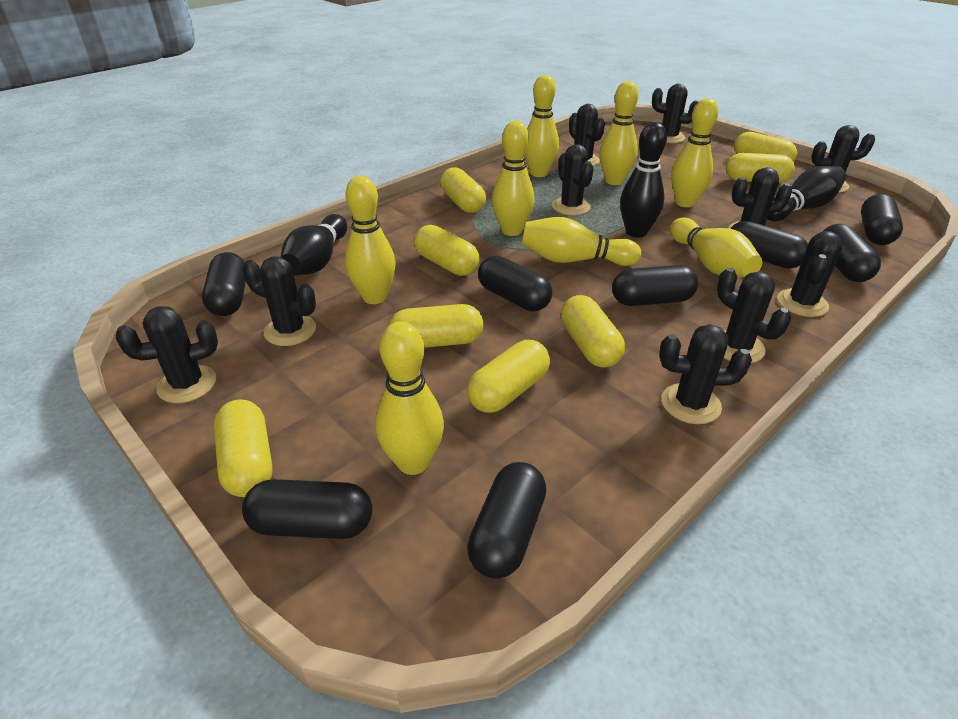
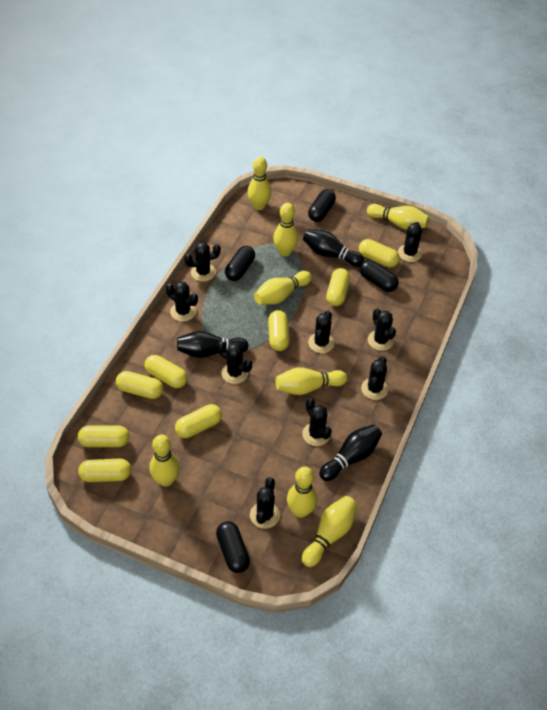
black cactus: [116,307,218,403] [243,257,316,346] [552,144,594,215] [569,104,605,166] [652,84,699,143] [659,324,752,424] [717,268,791,363] [728,167,792,228] [777,231,843,317] [812,125,875,193] = 10 -> [166,281,198,322] [184,242,221,282] [217,341,252,384] [250,477,280,529] [302,398,332,446] [308,311,335,353] [361,356,388,400] [368,308,396,351] [398,222,422,262] = 9
black capsule: [202,252,246,316] [242,479,372,539] [467,462,546,579] [478,256,552,311] [612,265,698,306] [730,221,808,269] [824,224,881,282] [861,194,903,245] = 8 -> [216,521,250,573] [225,246,255,281] [308,189,336,222] [359,260,399,292] = 4

